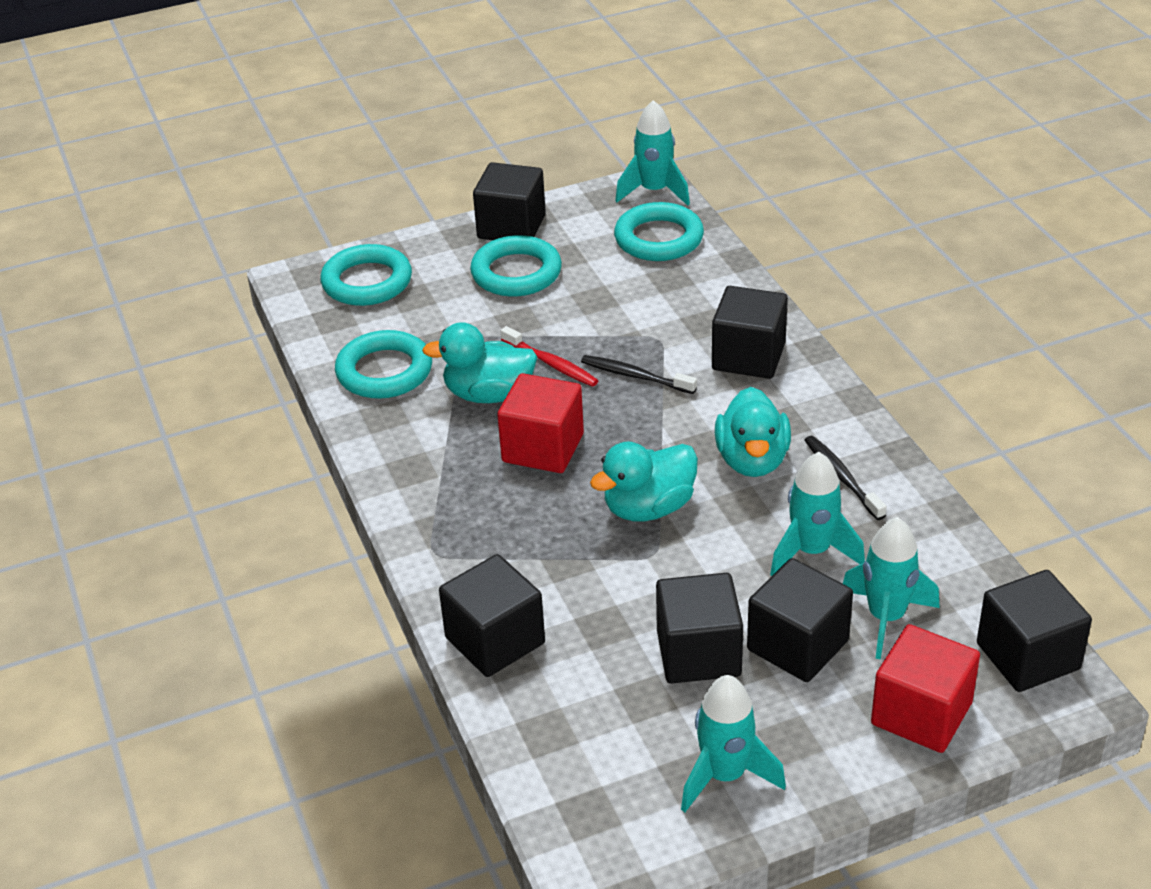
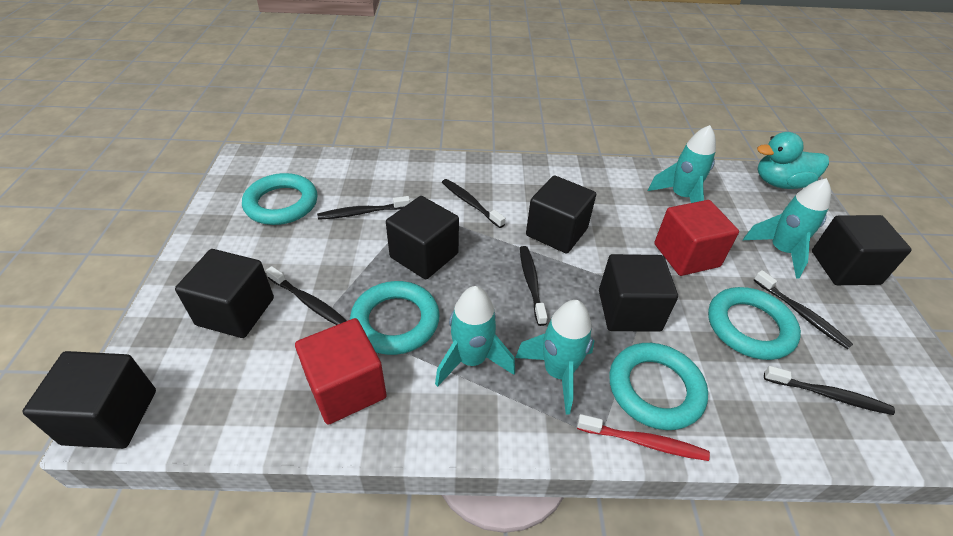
black toothbrush: [581,355,697,394] [804,436,887,520] = 2 -> [266,266,347,325] [317,196,410,220] [442,179,505,228] [520,246,548,326] [753,270,853,349] [764,366,895,415] = 6
turquoise duck: [422,322,537,403] [590,441,698,521] [715,387,791,477] = 3 -> [757,132,829,189] = 1

